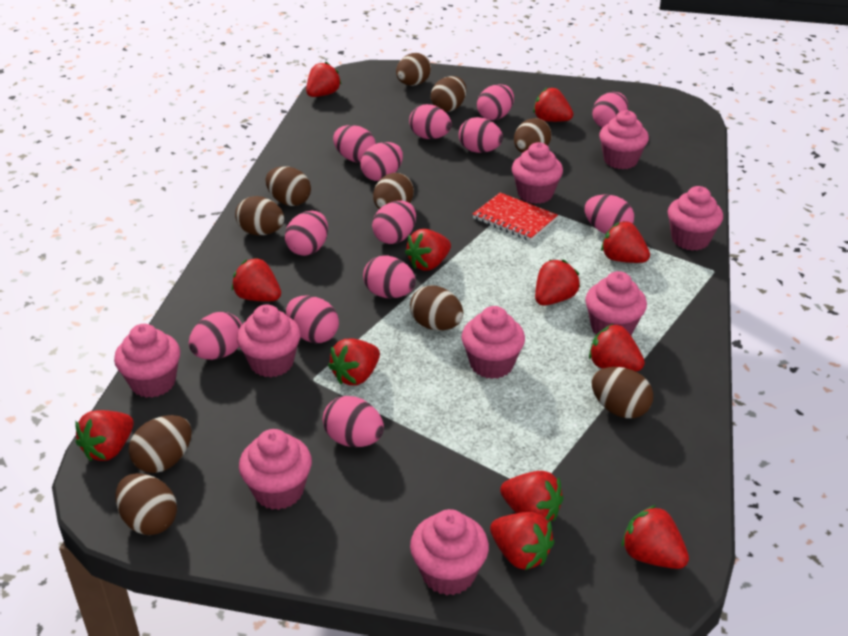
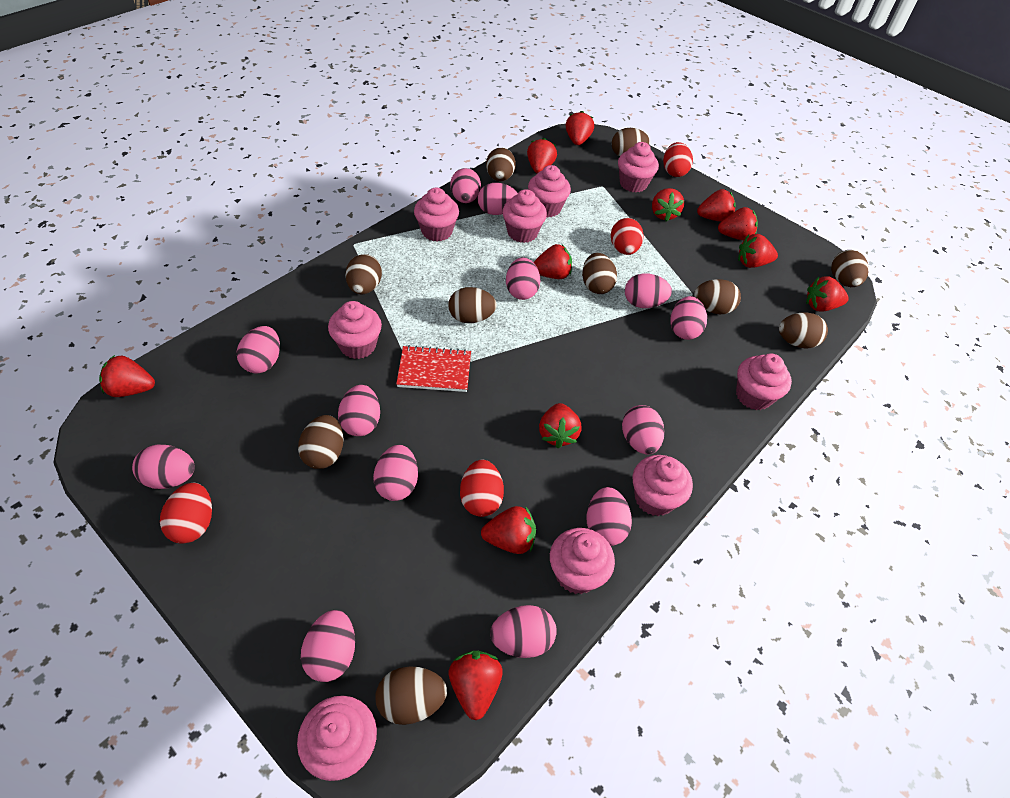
red egg: none = 0 -> [160,483,212,544] [460,459,504,517] [611,218,644,255] [663,142,693,177] = 4

